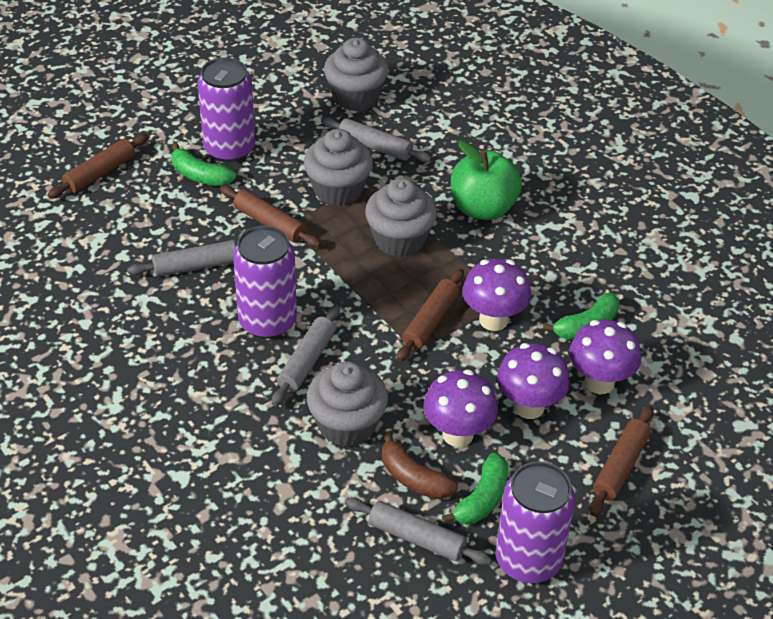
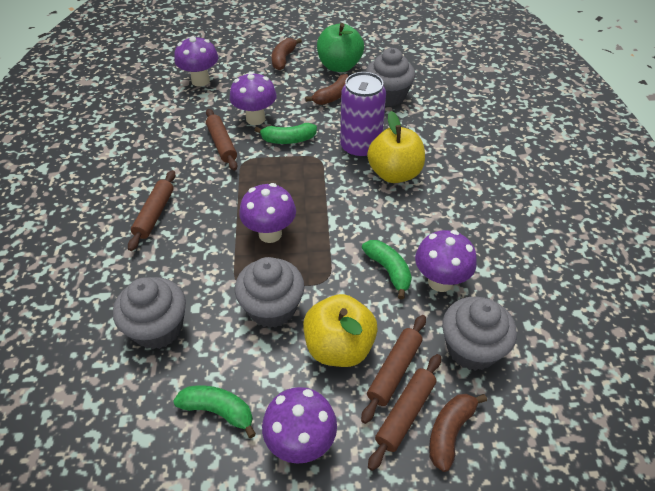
brown banana: [382,431,458,499] = 1 -> [272,38,302,70] [305,74,349,105] [429,394,487,472] = 3
grey rolling pin: [127,240,236,277] [272,305,340,406] [321,117,432,162] [345,497,492,565] = 4 -> none = 0
purple can: [197,57,255,162] [233,226,297,339] [496,462,575,583] = 3 -> [340,72,386,158] = 1
purple mushroom: [424,370,498,447] [463,258,531,331] [497,343,570,419] [569,320,641,394] = 4 -> [174,36,218,87] [230,72,277,125] [239,183,296,243] [262,387,337,464] [415,230,477,292] = 5
yellow apple: none = 0 -> [303,294,378,367] [367,111,425,183] = 2

